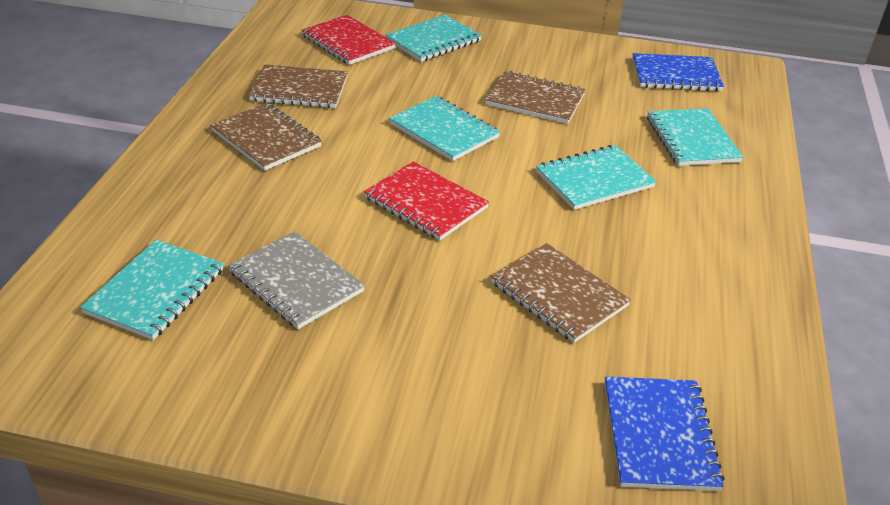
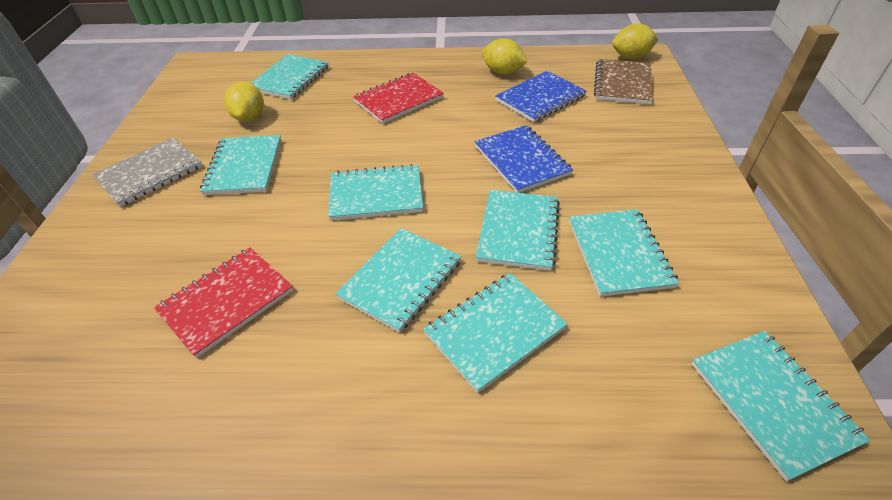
brown notebook: [210,103,322,171] [248,64,348,108] [485,71,586,124] [491,243,631,343] = 4 -> [594,59,653,104] = 1
turquoise notebook: [80,240,224,340] [385,15,482,62] [389,96,500,161] [536,145,657,210] [647,108,743,166] = 5 -> [200,135,281,195] [251,54,329,99] [328,164,423,221] [335,228,462,333] [423,273,568,393] [476,190,560,271] [569,209,679,297] [691,331,871,481] = 8
yellow lemon: none = 0 -> [224,82,264,122] [482,38,527,74] [612,24,659,59] = 3

